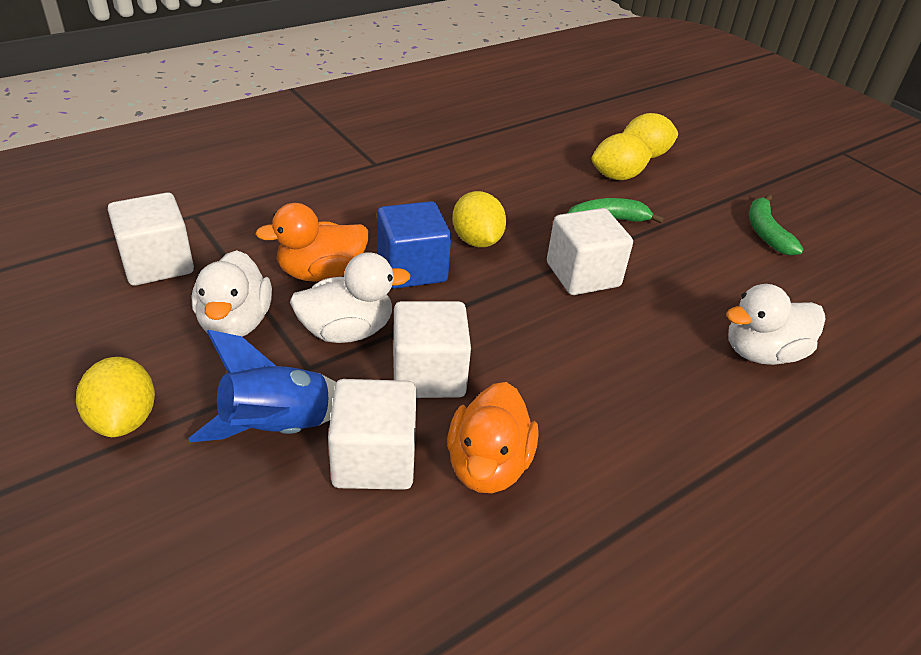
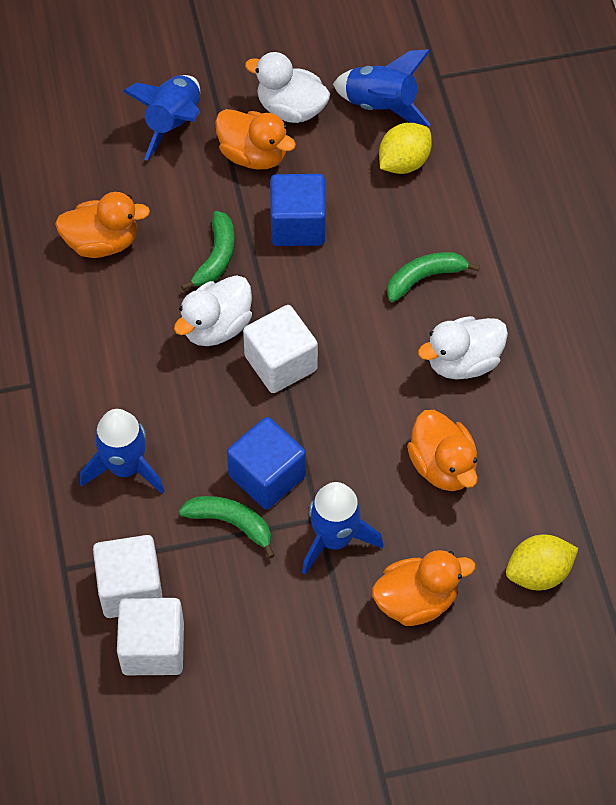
blue cube: [377,201,451,289] = 1 -> [227,417,306,509] [270,174,326,246] = 2
blue rocket: [188,330,336,442] = 1 -> [80,409,164,494] [123,75,200,161] [302,482,383,574] [333,49,431,126] = 4
green banana: [568,198,664,224] [749,194,804,256] = 2 -> [179,496,275,559] [181,211,235,291] [387,252,480,302] = 3
orange duck: [255,203,369,282] [447,382,538,493] = 2 -> [55,192,150,258] [215,109,296,170] [372,550,475,626] [407,410,478,491] = 4
white cube: [108,192,194,286] [328,379,416,490] [393,301,471,398] [547,208,633,295] = 4 -> [93,535,163,618] [117,598,184,675] [243,305,318,393] = 3
yellow lemon: [76,357,155,437] [453,191,506,247] [592,133,653,180] [623,113,678,158] = 4 -> [379,123,432,174] [506,535,578,590] = 2

